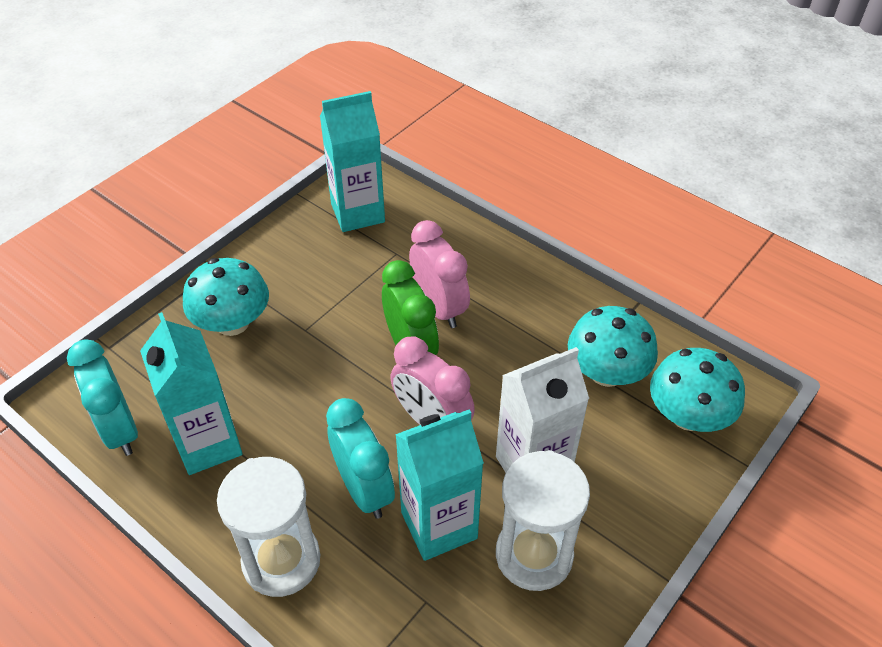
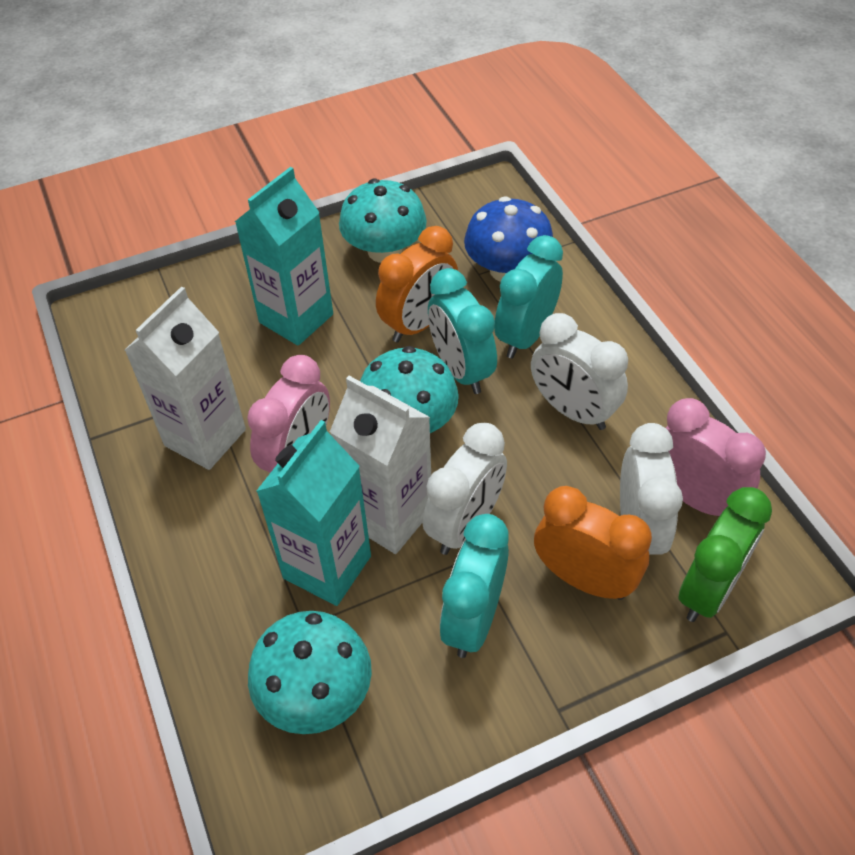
blue mushroom: none = 0 -> [464,196,553,282] = 1
orange clock: none = 0 -> [376,226,458,343] [534,486,652,600] = 2
turquoise carton: [140,312,243,475] [320,91,385,232] [395,409,484,561] = 3 -> [235,167,333,346] [257,420,371,606] = 2
turquoise clock: [67,339,138,456] [326,398,395,519] = 2 -> [428,268,497,394] [440,514,509,658] [494,235,563,358] = 3
white carton: [496,347,589,473] = 1 -> [125,286,246,470] [330,376,431,554] = 2
white clock: none = 0 -> [423,423,507,555] [531,313,628,430] [620,423,683,555] = 3
white hourglass: [217,457,320,597] [496,450,590,591] = 2 -> none = 0

